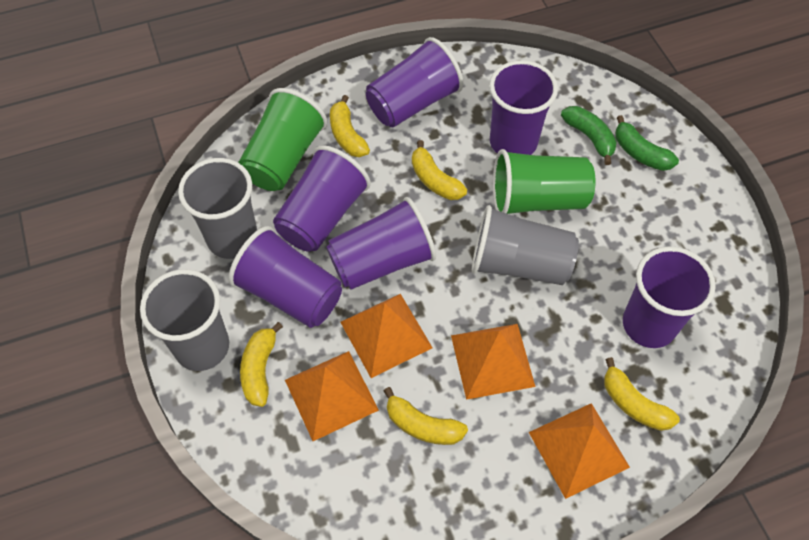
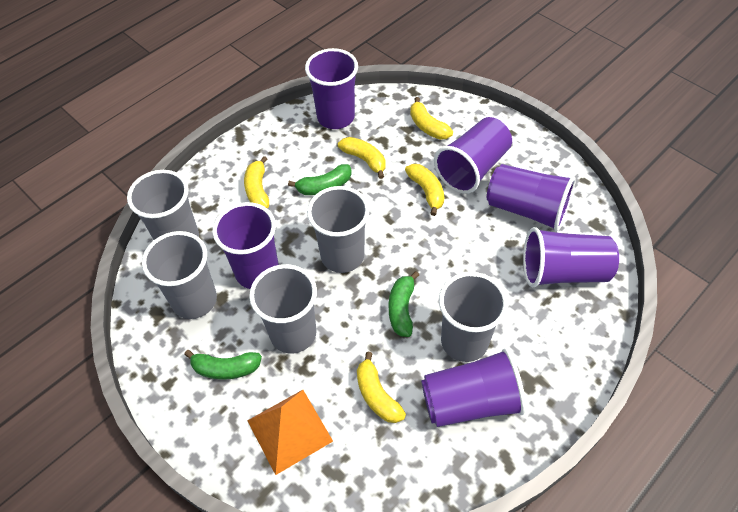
green banana: [561,106,617,165] [615,115,679,171] = 2 -> [184,350,262,380] [288,164,352,195] [389,271,419,337] = 3
green cup: [238,88,327,191] [493,149,596,214] = 2 -> none = 0
grey cup: [140,269,229,371] [178,158,257,259] [472,205,579,285] = 3 -> [127,170,199,240] [142,231,217,319] [249,264,317,354] [307,186,370,273] [439,272,508,362] = 5
orange pyramid: [285,351,379,441] [340,294,433,378] [451,324,536,400] [529,403,630,499] = 4 -> [247,390,333,475] = 1

